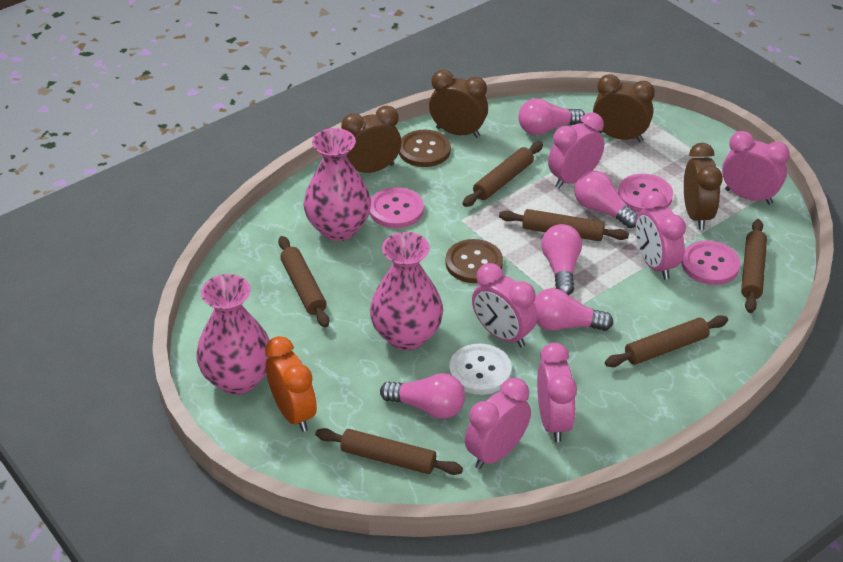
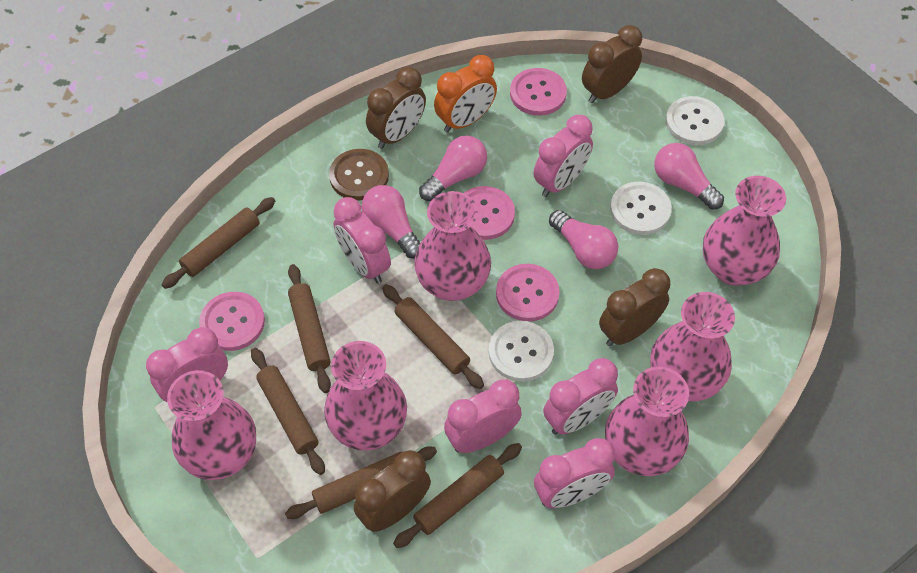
brown button: [399,130,451,167] [446,239,503,283] = 2 -> [329,149,389,200] = 1
pink button: [370,187,424,228] [618,174,673,213] [681,241,741,285] = 3 -> [199,292,265,351] [464,186,515,240] [496,264,560,321] [510,68,567,116] = 4
pink light bulb: [380,373,465,419] [519,98,585,135] [534,288,613,331] [541,224,582,295] [575,171,638,228] = 5 -> [362,185,420,258] [419,136,487,201] [549,210,618,269] [654,143,724,210] = 4
pink vase: [196,274,270,395] [304,128,371,241] [370,232,443,350] = 3 -> [167,370,256,480] [324,341,407,451] [414,191,491,301] [605,367,689,476] [650,292,735,401] [703,176,786,285] = 6
white button: [449,343,512,395] = 1 -> [489,321,554,382] [610,182,672,235] [666,96,724,145] = 3

